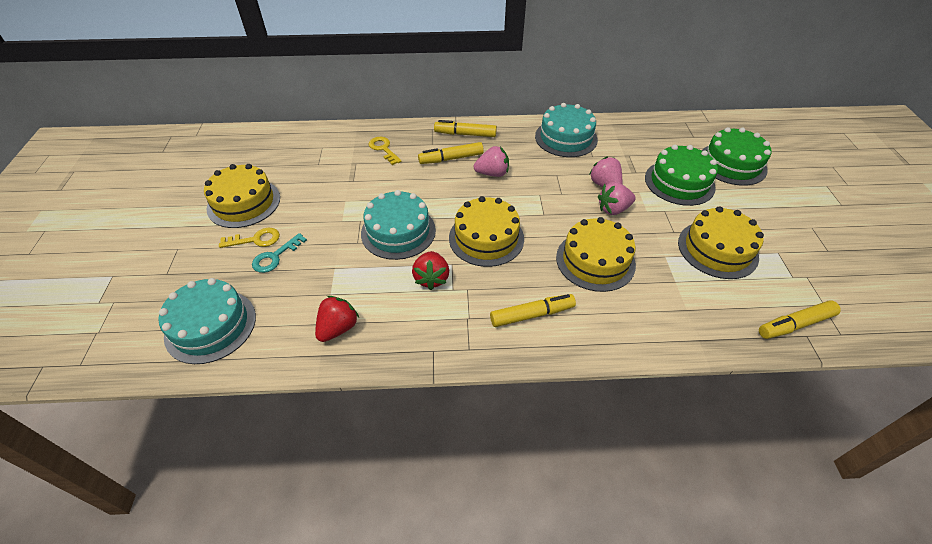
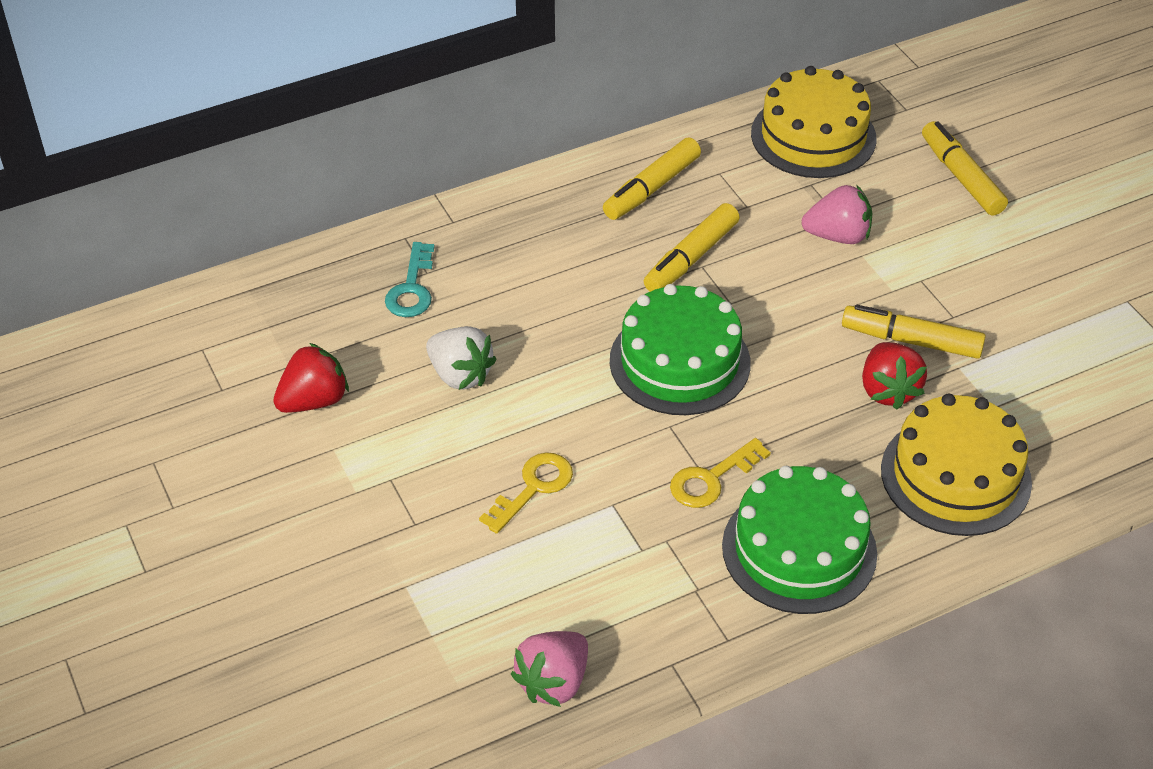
pink strawberry: [474,146,509,177] [589,156,622,187] [598,182,636,215] = 3 -> [511,631,588,707] [802,185,872,244] = 2
turquoise cake: [158,278,256,364] [361,190,436,260] [535,103,598,157] = 3 -> none = 0
white strawberry: none = 0 -> [426,326,497,390] = 1
yellow cake: [204,164,280,228] [449,196,524,267] [556,217,636,292] [678,206,764,279] = 4 -> [751,66,877,178] [881,394,1032,536] = 2

